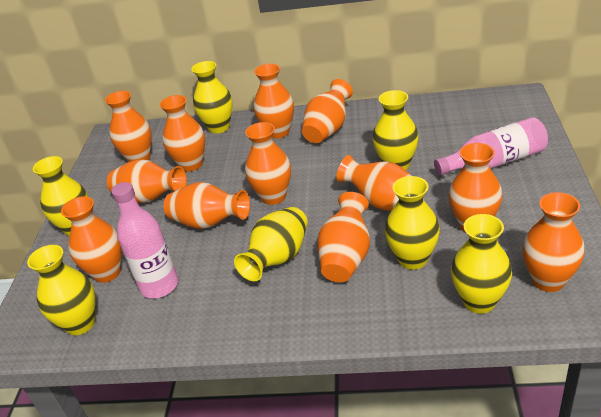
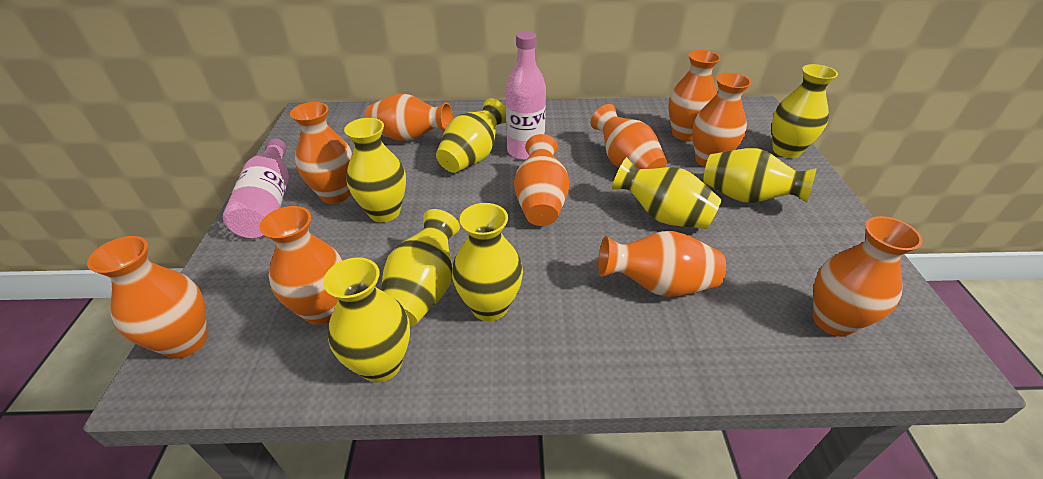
orange vase: [61,196,122,283] [105,91,152,162] [107,159,187,203] [160,95,205,172] [164,182,250,229] [245,122,291,205] [254,64,294,139] [302,79,353,143] [317,192,370,282] [337,155,411,211] [449,143,502,232] [522,192,585,292] = 12 -> [87,236,207,359] [259,206,343,325] [290,102,353,204] [365,93,453,142] [514,134,570,226] [591,104,667,169] [598,231,726,297] [668,50,721,141] [692,73,752,167] [813,216,923,337] = 10
yellow vase: [27,245,95,335] [33,156,88,236] [191,61,233,134] [234,207,308,281] [373,90,419,170] [385,176,440,270] [451,214,512,314] = 7 -> [323,258,410,383] [344,118,406,222] [381,209,460,326] [436,98,506,173] [452,203,523,321] [612,157,722,229] [703,148,817,203] [772,64,838,158] = 8

